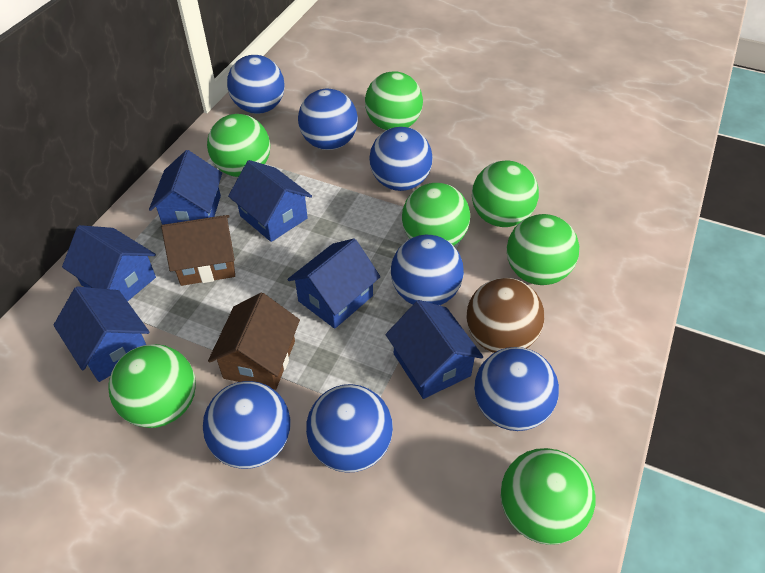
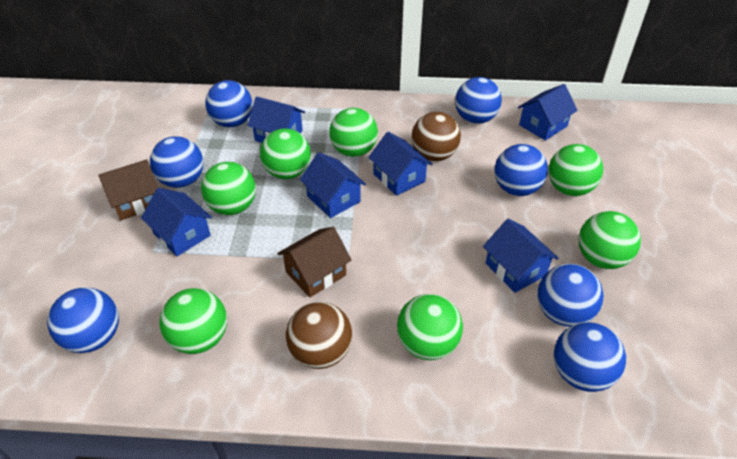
brown ball: [466,278,544,353] = 1 -> [286,302,352,369] [412,112,461,161] = 2

